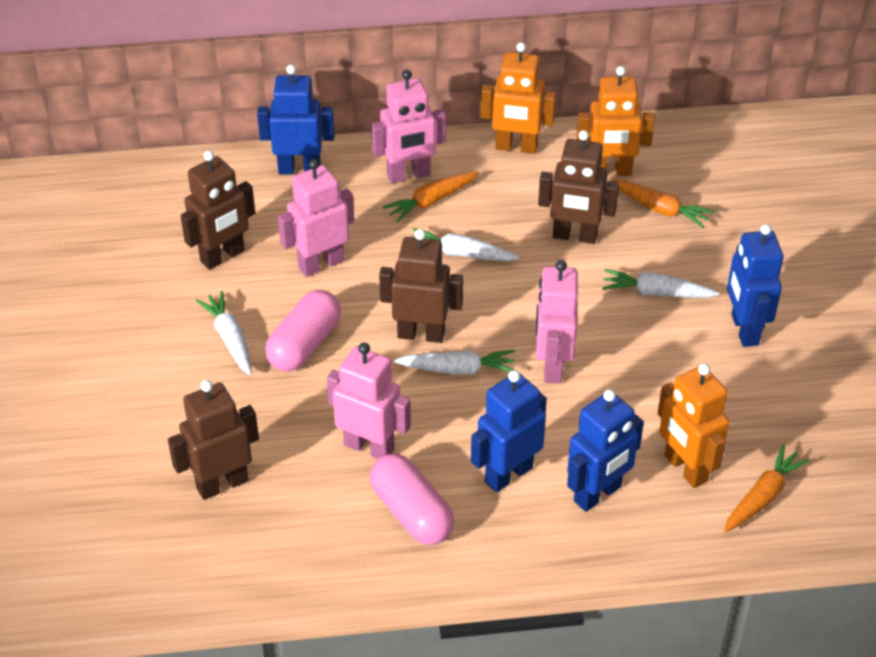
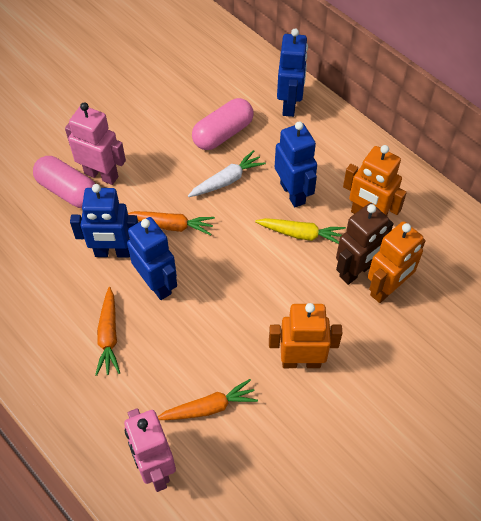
brown robot: [168,380,259,500] [181,150,255,270] [379,229,463,343] [538,130,619,244] = 4 -> [336,203,393,285] = 1
pink robot: [278,159,354,277] [327,343,411,459] [371,70,446,183] [536,260,578,383] = 4 -> [65,102,126,185] [124,408,176,492] = 2
white carrot: [196,291,252,376] [394,350,515,375] [410,228,519,261] [602,269,719,298] = 4 -> [188,150,266,197] = 1
yellow carrot: none = 0 -> [255,218,346,244] = 1

